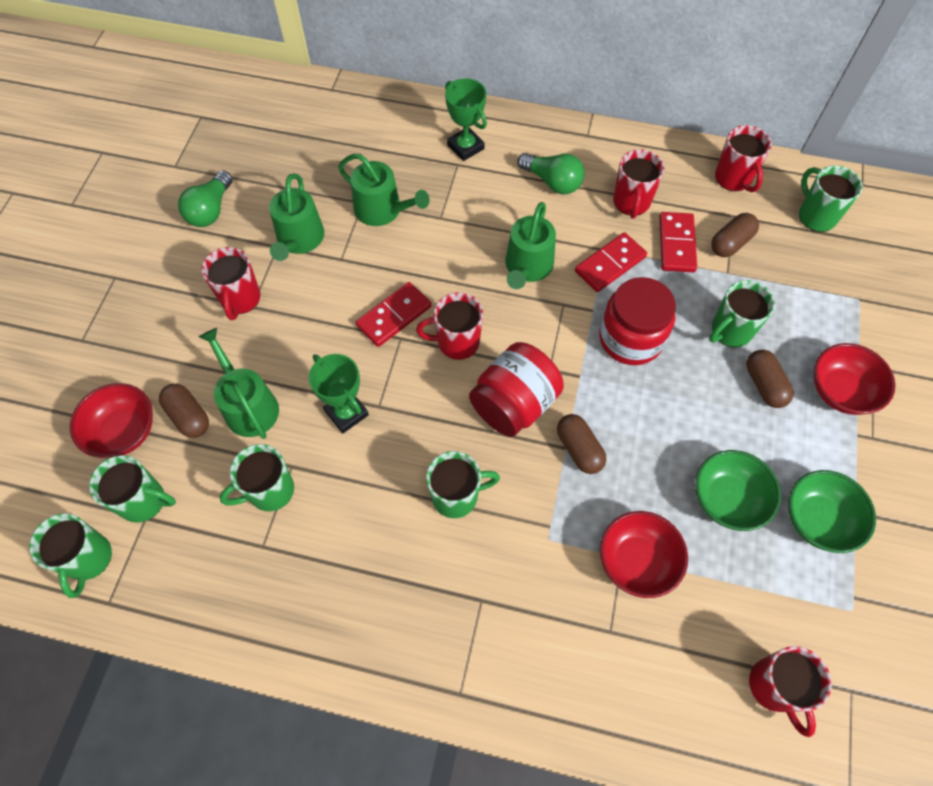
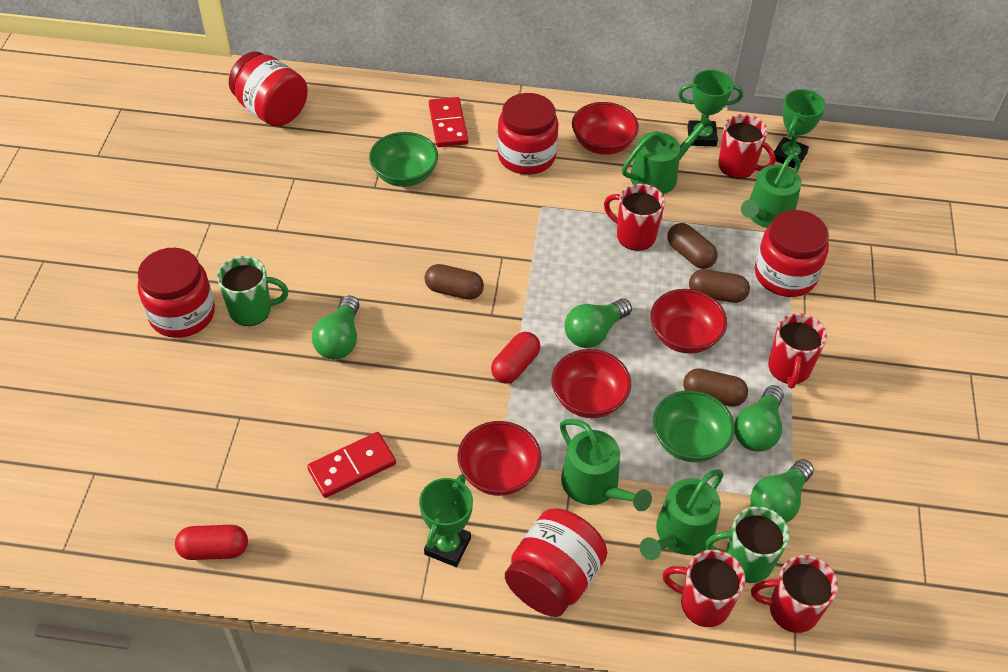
green light bulb: [178,170,233,227] [517,153,585,194] = 2 -> [312,296,360,360] [564,298,632,348] [734,385,784,452] [750,459,814,523] = 4
green mug: [29,513,112,598] [89,455,176,523] [219,444,294,511] [426,451,500,518] [709,280,775,347] [799,165,863,232] = 6 -> [217,256,288,326] [706,506,789,583] = 2
green trophy: [309,354,369,433] [445,78,487,161] = 2 -> [419,474,473,567] [678,70,743,146] [774,89,826,168] = 3
red bowl: [70,383,153,458] [600,511,688,598] [814,343,895,415] = 3 -> [458,421,541,496] [551,349,631,418] [572,102,639,155] [650,289,727,354] = 4
red capsule: none = 0 -> [175,525,248,560] [491,332,540,383] = 2
red domino: [356,282,431,347] [575,232,647,292] [659,212,697,272] = 3 -> [307,432,396,498] [429,97,468,147] = 2
red jar: [469,342,564,437] [599,277,676,365] = 2 -> [138,248,215,338] [229,52,308,127] [497,93,559,175] [505,508,608,617] [755,210,829,297] = 5

